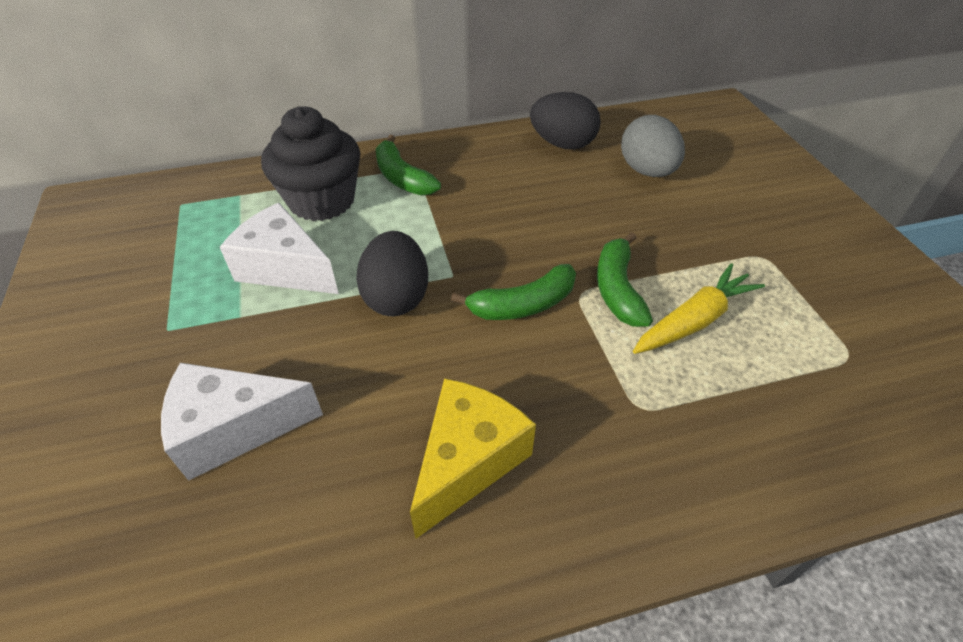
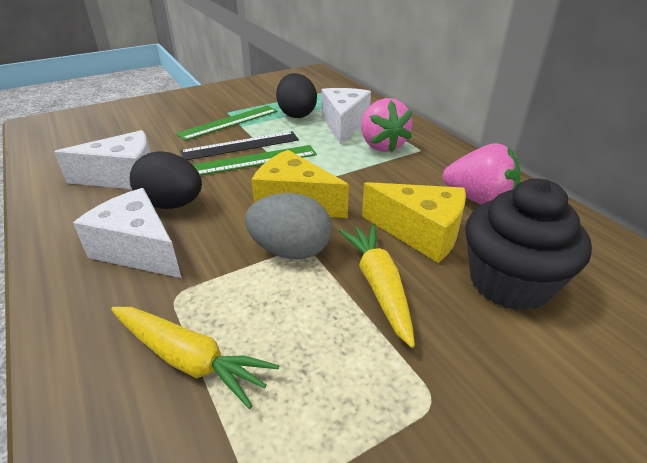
black ruler: none = 0 -> [180,131,299,160] = 1
green banana: [376,135,441,196] [451,264,576,320] [597,232,653,327] = 3 -> none = 0
green ruler: none = 0 -> [176,105,278,141] [193,145,317,175] = 2
pink strawberry: none = 0 -> [361,98,412,153] [443,143,521,204] = 2
white cheese: [161,363,323,481] [220,203,339,294] = 2 -> [54,130,150,189] [73,188,181,278] [322,88,371,145] = 3
yellow carrot: [633,263,765,354] = 1 -> [111,307,279,409] [339,224,415,348] = 2
yellow cheese: [410,378,536,539] = 1 -> [251,150,349,218] [362,182,466,263] = 2

